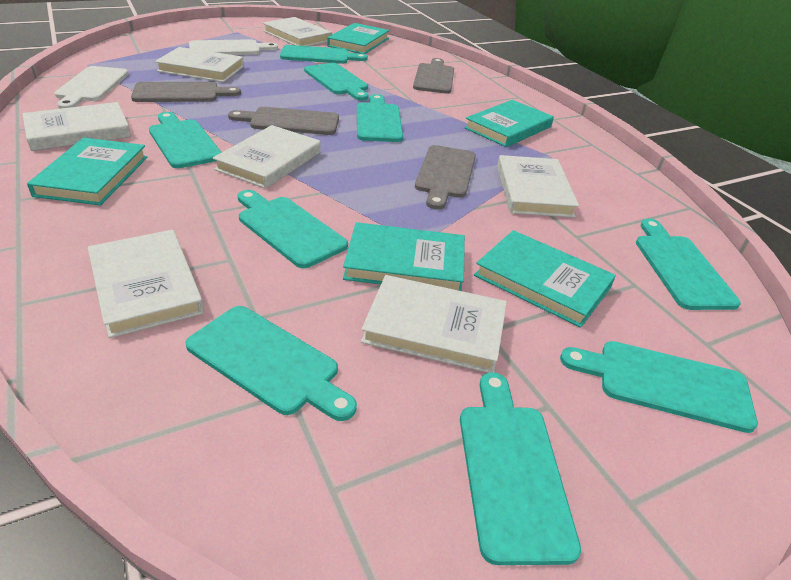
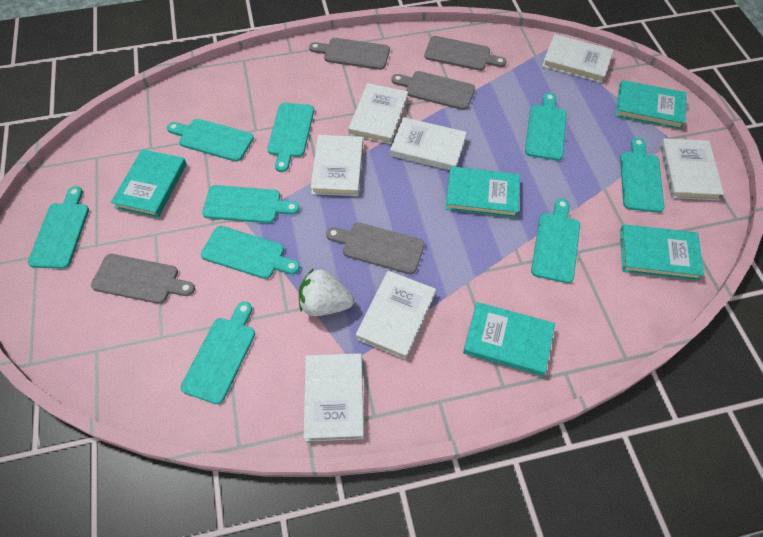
grey cutting board: [131,82,241,102] [228,107,339,135] [413,58,454,94] [415,145,476,210] = 4 -> [91,254,195,304] [309,38,390,70] [326,223,425,274] [391,71,475,110] [424,36,506,71] = 5
white cutting board: [55,66,128,109] [189,39,278,55] = 2 -> none = 0
white strawberry: none = 0 -> [299,269,354,316] = 1

